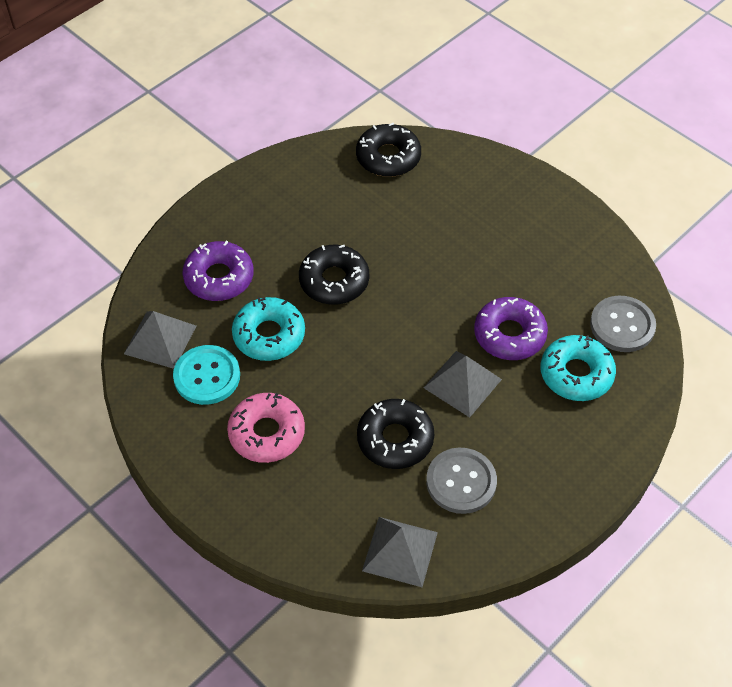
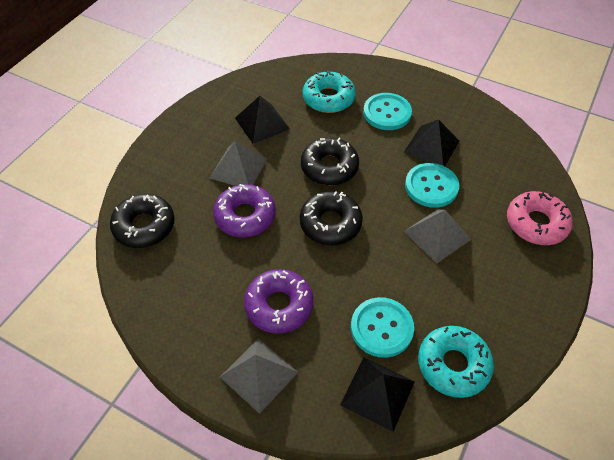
black pyramid: none = 0 -> [235,96,290,144] [340,357,415,432] [404,119,459,166] = 3
grey button: [426,448,497,514] [590,296,656,352] = 2 -> none = 0
turquoise button: [173,345,240,405] = 1 -> [351,297,414,358] [363,93,412,130] [405,163,459,208] = 3

